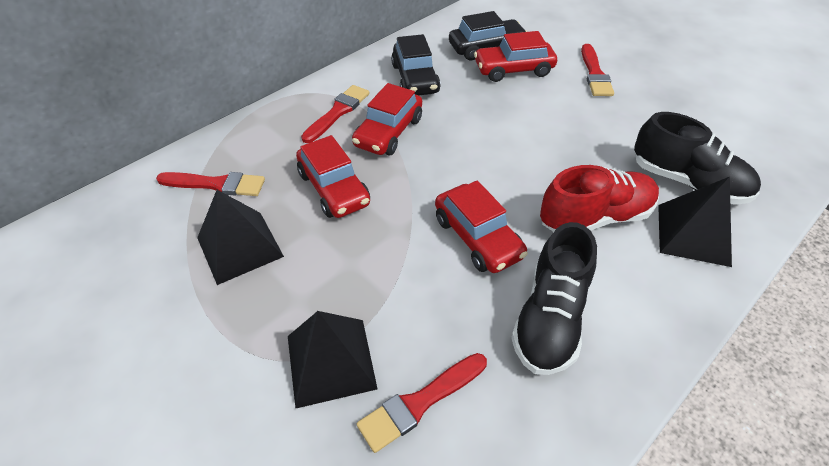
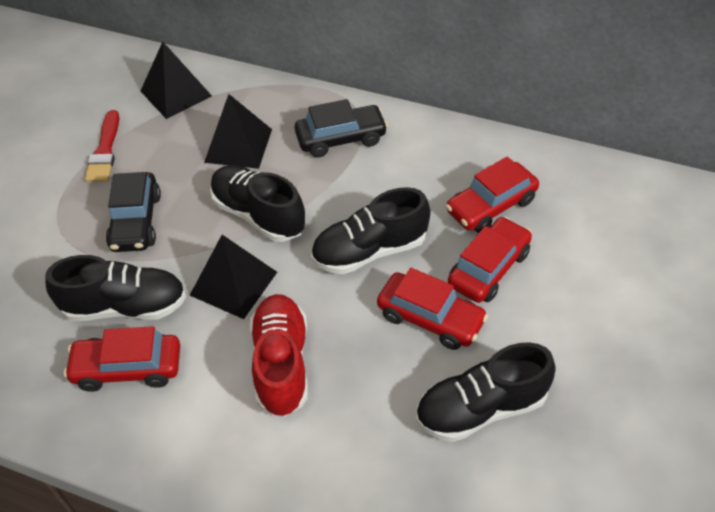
black shoe: [511,222,597,375] [634,112,761,205] = 2 -> [45,255,186,321] [210,165,306,242] [311,187,430,274] [416,342,556,442] = 4
red brush: [156,172,265,196] [301,85,370,143] [357,353,487,453] [581,44,614,96] = 4 -> [85,110,119,182] = 1

